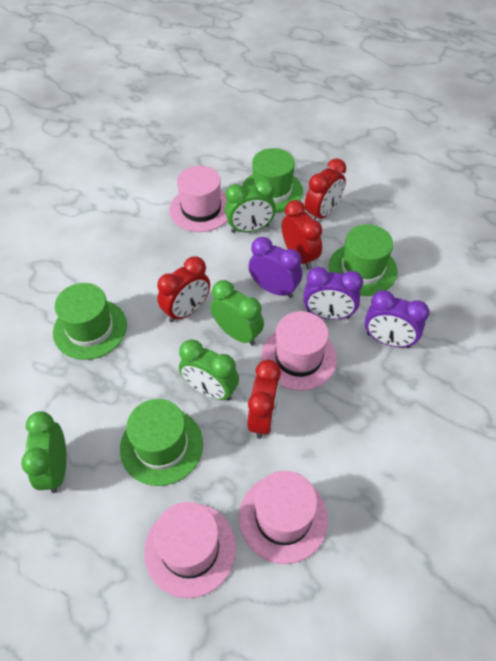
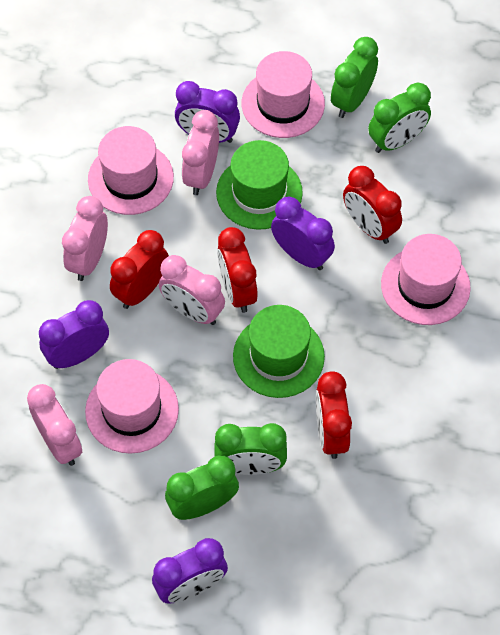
green hat: [53,283,127,360] [120,399,203,486] [242,148,303,213] [329,224,398,296] = 4 -> [216,140,303,230] [233,305,325,398] = 2
pink clock: none = 0 -> [27,384,82,466] [62,196,108,281] [159,255,225,325] [182,110,219,195] = 4
purple clock: [249,237,302,298] [303,267,363,320] [365,290,430,348] = 3 -> [39,300,109,369] [152,538,228,604] [175,81,240,143] [271,197,335,270] = 4

